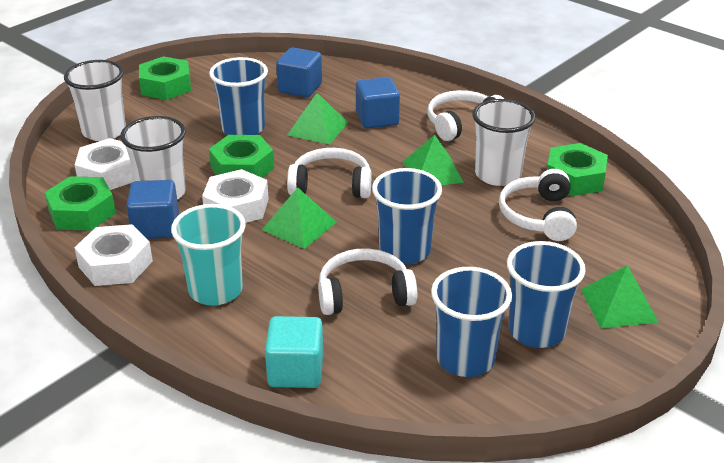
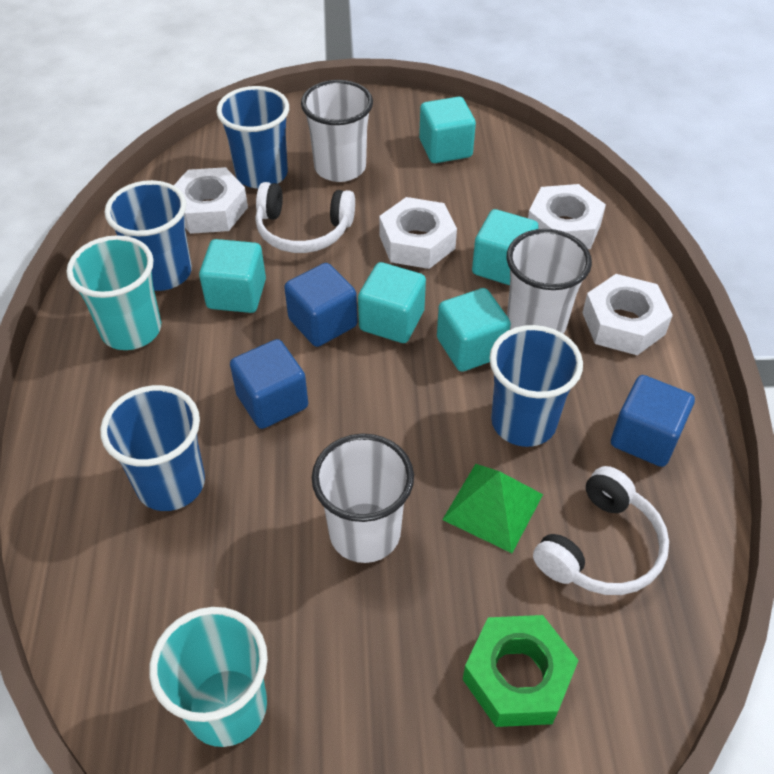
green nut: [44,176,116,231] [139,56,191,100] [209,135,274,178] [547,143,608,196] = 4 -> [463,615,579,727] = 1
green pyramid: [262,188,337,249] [287,93,348,145] [403,135,464,185] [581,265,658,328] = 4 -> [442,464,543,553] = 1
turquoise cube: [265,316,323,388] = 1 -> [199,239,266,313] [358,262,426,343] [419,96,476,163] [437,288,511,372] [472,209,538,285] = 5
turquoise cup: [171,204,246,306] = 1 -> [66,235,161,350] [149,607,268,747] = 2
white headphones: [287,148,371,198] [318,248,417,315] [428,90,504,141] [499,169,577,241] = 4 -> [255,182,355,253] [533,466,669,595] = 2
white nut: [74,224,153,286] [75,138,135,190] [202,169,269,223] = 3 -> [174,167,248,234] [379,197,457,269] [528,184,606,249] [582,274,673,355] = 4

